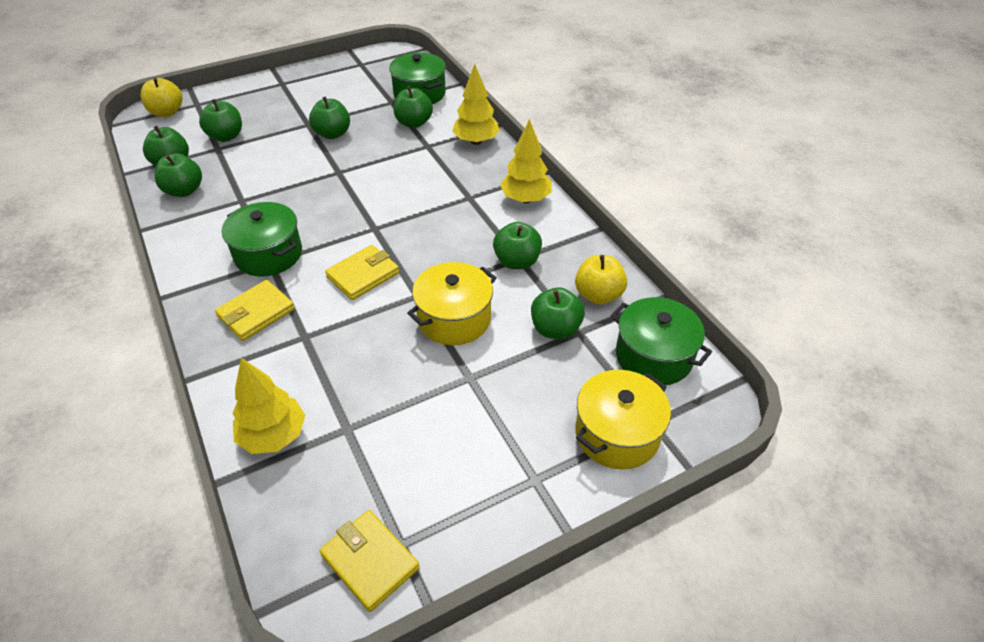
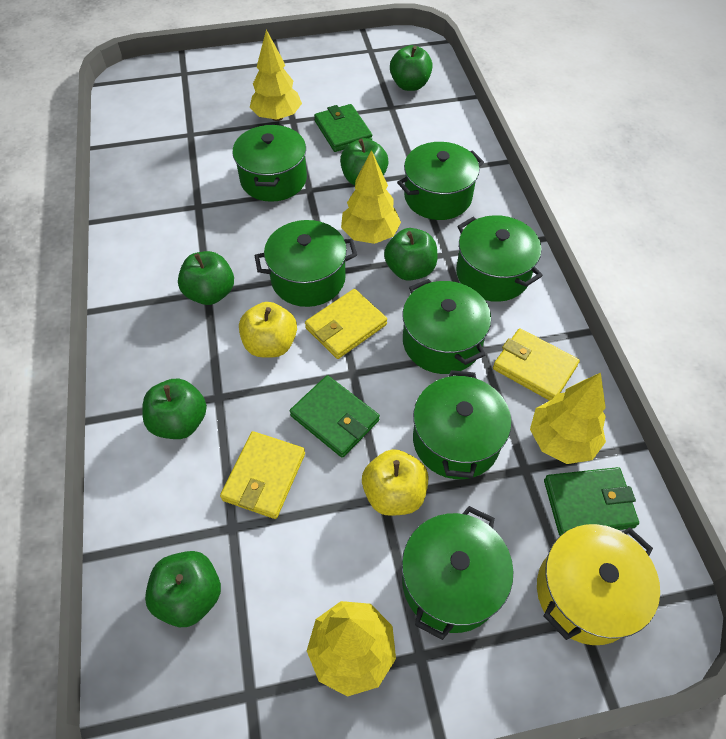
green apple: [143,126,189,166] [155,153,202,197] [199,99,242,142] [309,97,350,139] [393,86,433,128] [493,222,542,269] [531,287,585,340] = 7 -> [142,379,207,439] [145,551,221,627] [178,251,234,305] [340,138,389,186] [384,228,437,281] [390,45,433,91] = 6
green pot: [222,202,302,276] [389,52,446,104] [611,297,712,385] = 3 -> [232,125,307,202] [255,220,357,307] [397,142,484,220] [402,279,491,374] [402,506,513,640] [413,370,511,479] [456,215,543,302] = 7
green wallet: none = 0 -> [290,375,380,458] [314,104,372,152] [544,467,639,536] = 3
yellow pot: [407,262,497,345] [575,370,671,470] = 2 -> [537,524,660,645] = 1
yellow tree: [232,358,305,454] [452,64,500,145] [500,119,552,203] = 3 -> [249,30,302,121] [307,601,396,697] [341,150,401,244] [530,373,606,464] = 4

